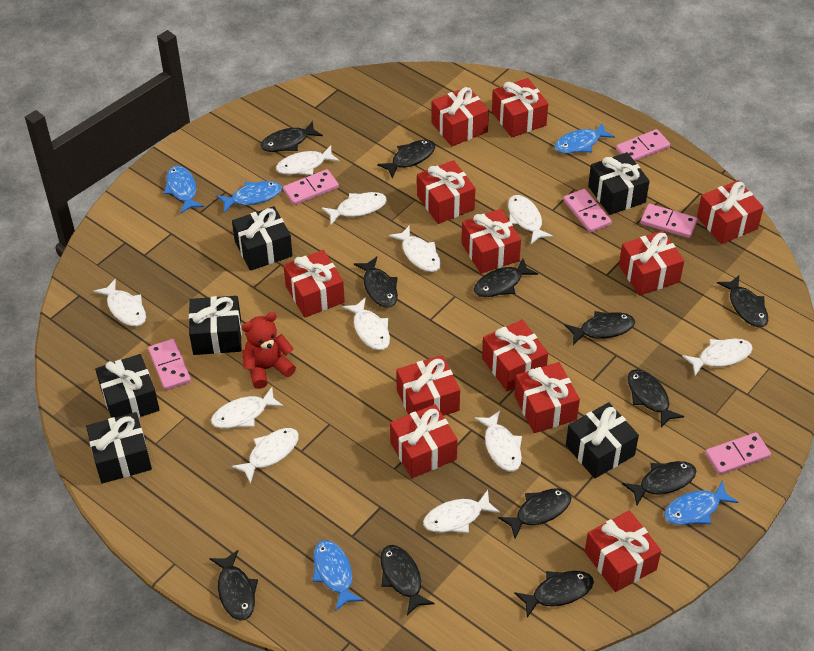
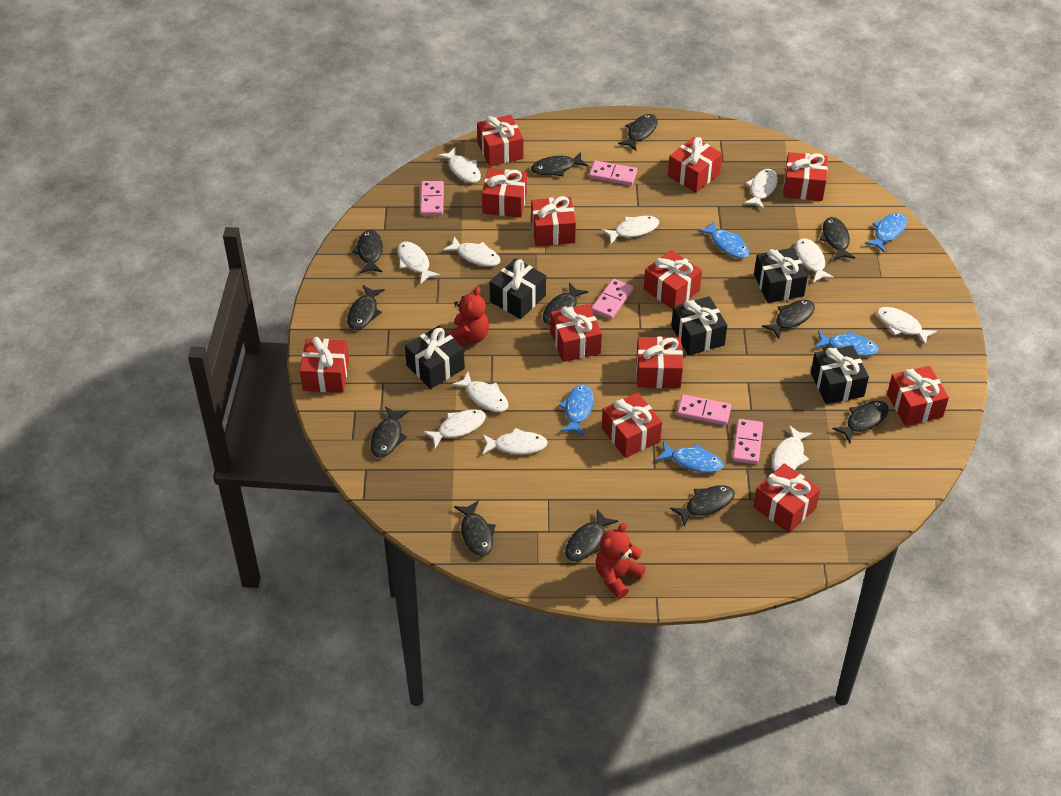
black gift: [86,412,152,484] [95,354,160,418] [189,296,242,355] [232,206,293,271] [566,402,639,478] [588,152,650,215] = 6 -> [405,326,465,389] [490,258,546,319] [671,296,727,356] [754,248,808,303] [811,345,869,404] = 5
pink domino: [148,339,191,390] [283,169,339,205] [563,189,612,233] [616,129,670,161] [640,204,698,238] [705,432,771,475] = 6 -> [420,181,444,215] [589,160,637,186] [591,279,634,320] [677,395,732,425] [733,419,763,464] = 5
red teddy bear: [242,312,296,389] = 1 -> [448,286,489,346] [596,523,646,599] = 2

